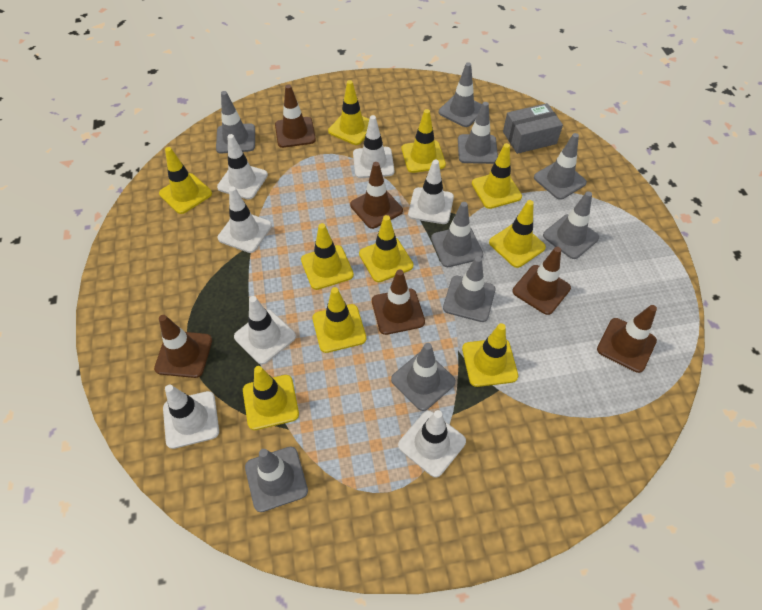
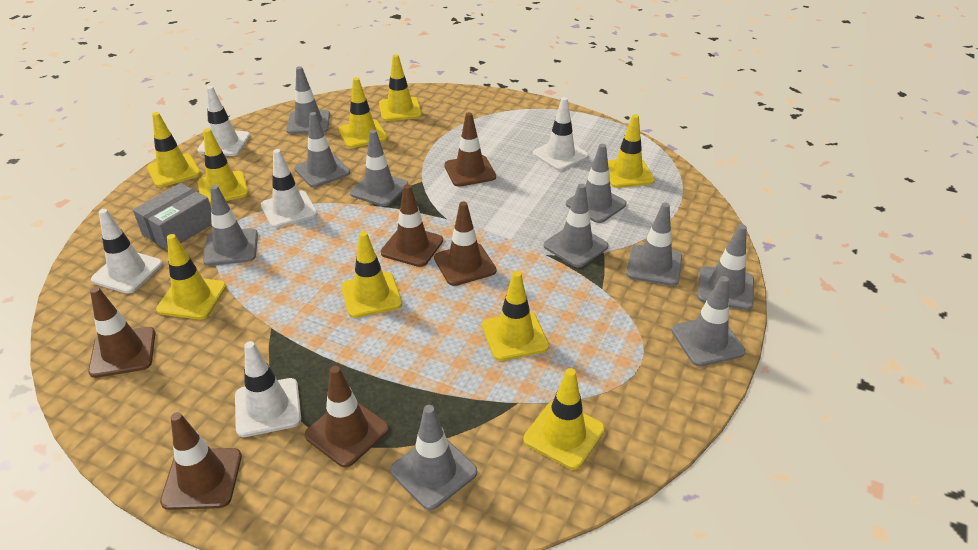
grey traffic cone: [216,91,255,154] [245,447,308,512] [391,343,456,411] [431,202,483,267] [439,62,482,127] [443,256,495,322] [458,102,498,164] [534,133,587,200] [543,191,599,259] = 9 -> [203,185,258,266] [286,66,330,134] [294,112,350,187] [350,129,408,206] [390,405,477,510] [544,184,609,268] [566,144,627,223] [626,202,682,286] [672,276,745,367] [697,224,754,310] = 10
white traffic cone: [163,385,219,449] [217,134,268,200] [218,186,272,253] [234,296,296,364] [353,115,394,178] [398,410,466,478] [408,160,454,224] = 7 -> [91,209,163,294] [197,86,250,156] [235,341,301,437] [261,149,318,228] [533,97,589,171] = 5
yellow traffic cone: [159,147,212,214] [243,366,299,430] [301,223,354,290] [312,287,366,353] [328,80,369,145] [359,215,414,282] [402,109,446,173] [462,323,518,387] [472,143,522,209] [489,200,546,268] = 10 -> [147,112,201,187] [156,234,227,319] [198,128,249,204] [338,77,387,148] [341,231,402,318] [379,54,422,121] [482,271,549,361] [523,368,605,470] [608,114,655,188] = 9

